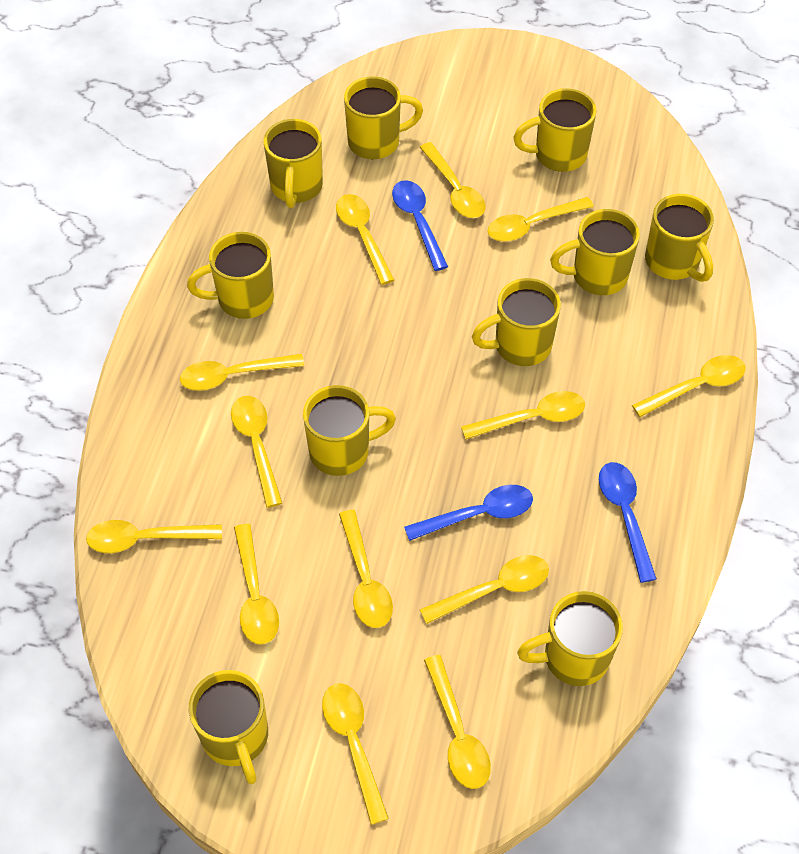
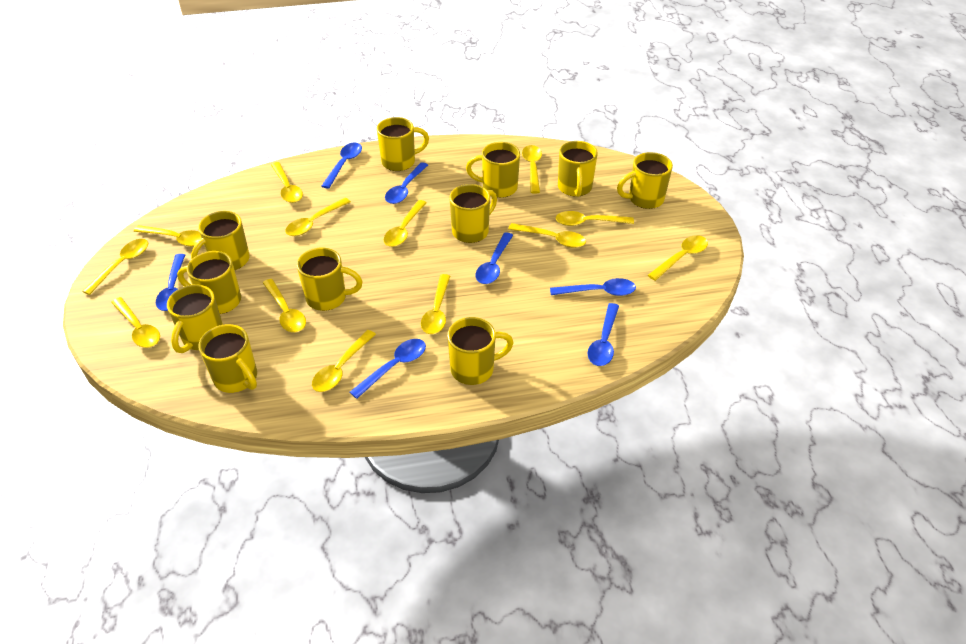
blue spoon: [392,180,448,271] [404,485,533,541] [599,462,657,583] = 3 -> [156,254,185,311] [321,143,362,189] [350,339,426,399] [385,162,428,204] [475,232,513,284] [550,278,636,296] [588,303,619,366] = 7
yellow mug: [187,232,274,319] [189,670,268,784] [264,119,323,208] [303,385,396,476] [344,76,423,159] [472,278,561,366] [513,88,596,172] [517,591,623,686] [550,209,640,295] [645,194,714,282] = 10 -> [167,285,223,353] [177,251,241,314] [191,211,250,270] [199,324,257,393] [297,248,363,311] [377,117,429,171] [447,317,514,385] [450,184,497,243] [466,142,520,198] [558,141,598,197] [617,152,673,209] = 11

